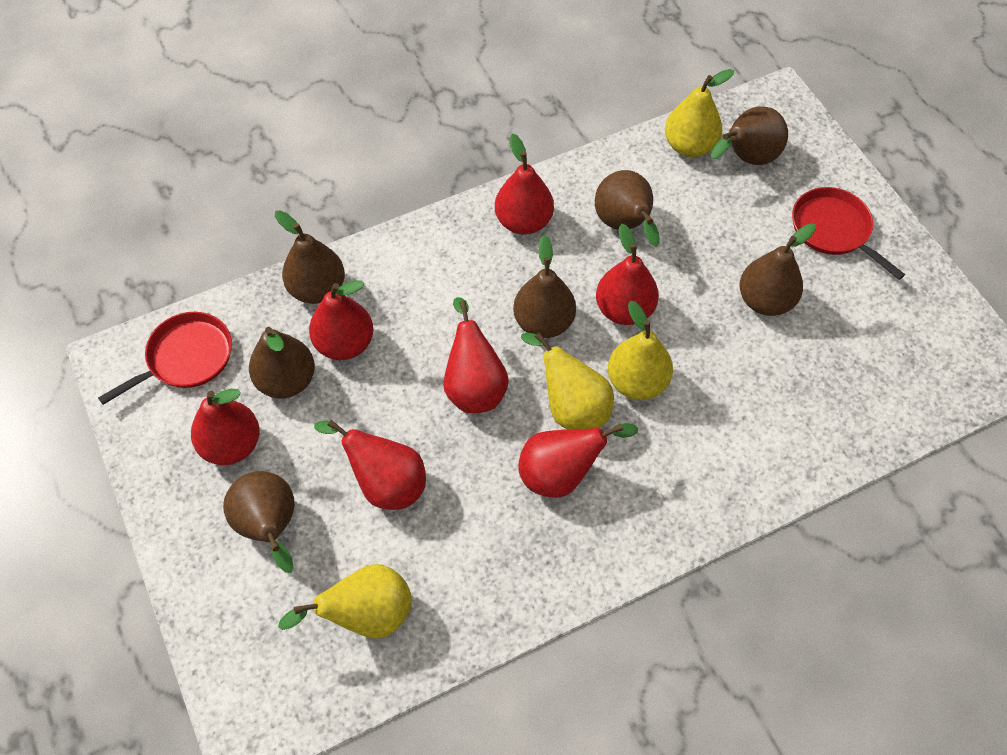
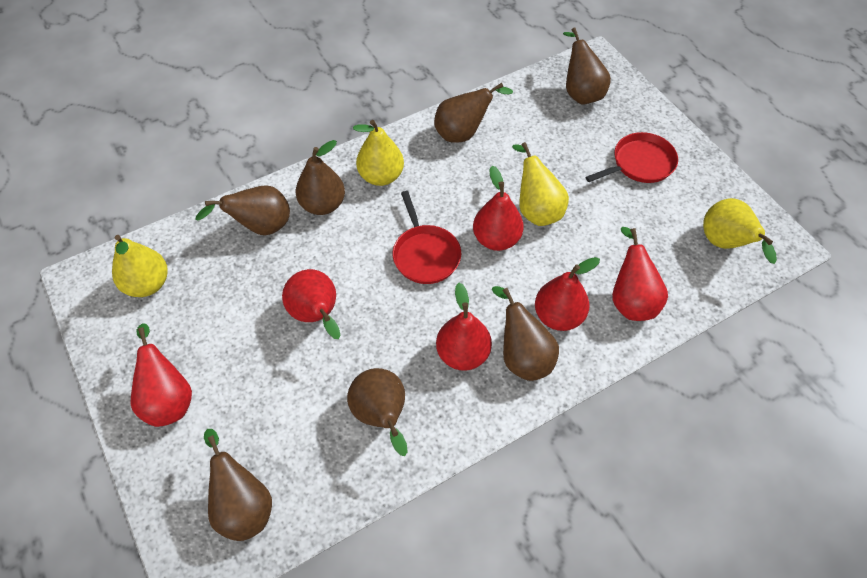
red pear: [191,389,259,465] [309,280,373,360] [314,420,426,510] [443,297,509,413] [495,134,554,235] [519,423,638,498] [596,224,659,325] = 7 -> [131,323,192,427] [282,269,340,339] [436,283,492,371] [473,166,524,251] [535,257,600,331] [612,227,668,321] = 6

